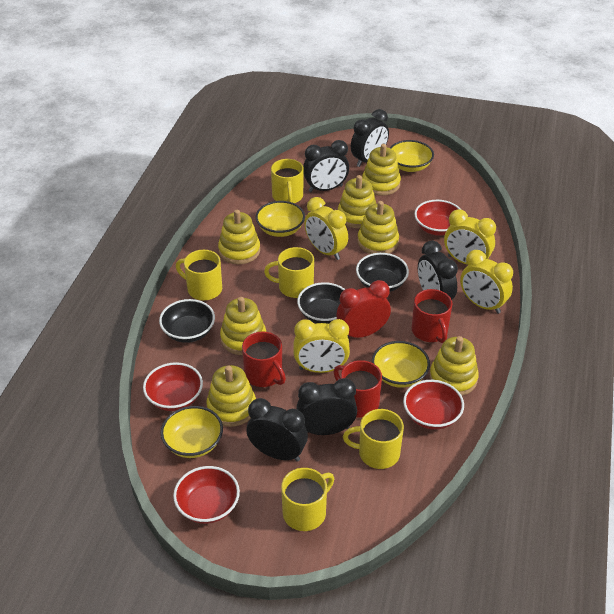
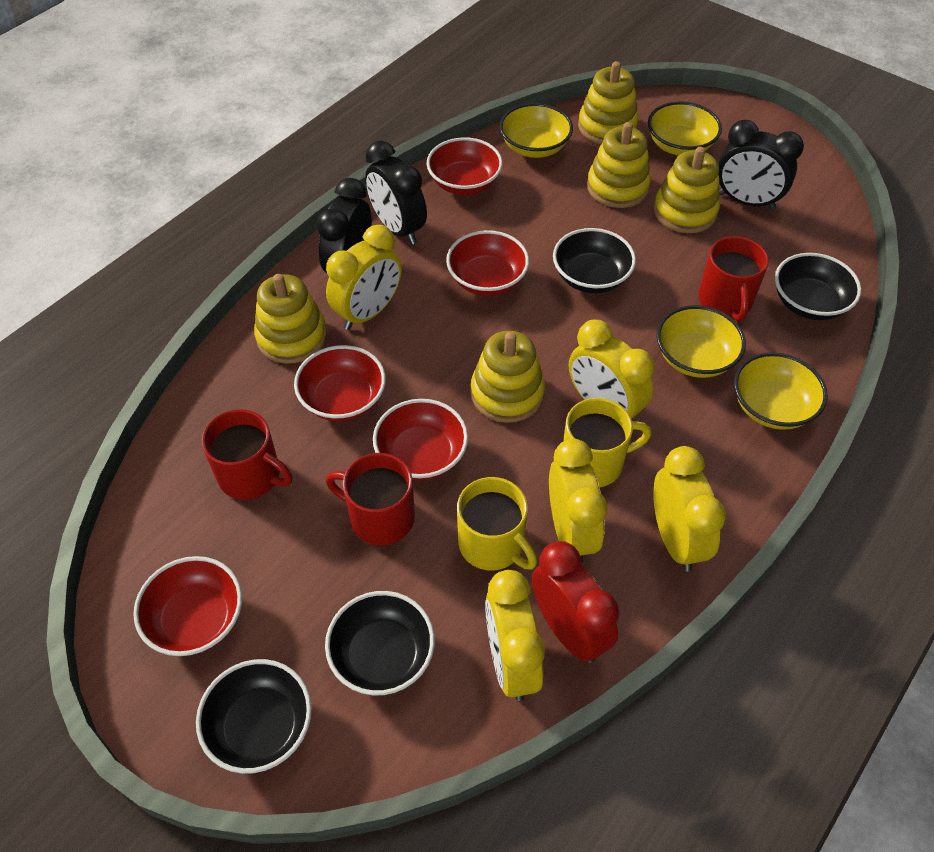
black bowl: [159,299,215,343] [297,282,345,324] [356,253,409,292] = 3 -> [196,659,312,774] [325,591,435,695] [553,228,636,293] [775,253,861,320] = 4
black clock: [246,398,308,462] [296,378,357,435] [303,140,349,192] [351,109,389,167] [418,241,458,300] = 5 -> [317,178,372,273] [365,141,427,245] [718,120,804,210] = 3
red bowl: [143,362,203,411] [173,466,240,524] [403,380,464,430] [414,200,460,236] = 4 -> [133,556,242,656] [294,345,386,421] [373,399,468,480] [426,137,503,195] [446,230,529,296] = 5
yellow clock: [293,319,350,373] [304,197,348,260] [444,209,496,264] [460,250,513,314] = 4 -> [326,225,402,330] [485,570,545,701] [549,438,607,564] [569,320,655,419] [653,446,726,572] = 5
yellow mug: [176,250,222,300] [264,247,314,298] [271,159,304,203] [281,468,334,531] [343,409,404,469] = 5 -> [457,477,537,571] [563,398,651,487] = 2
yellow stacking toy: [207,365,256,427] [218,210,260,264] [220,297,266,355] [338,175,376,228] [357,201,399,254] [362,144,401,196] [430,336,479,396] = 7 -> [254,274,327,364] [471,331,545,423] [578,61,638,144] [587,122,651,208] [654,147,720,233] = 5

